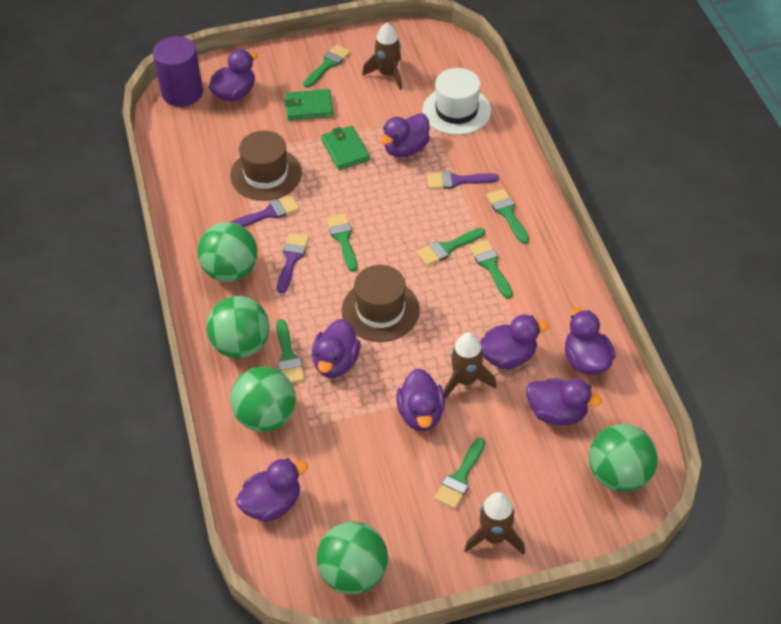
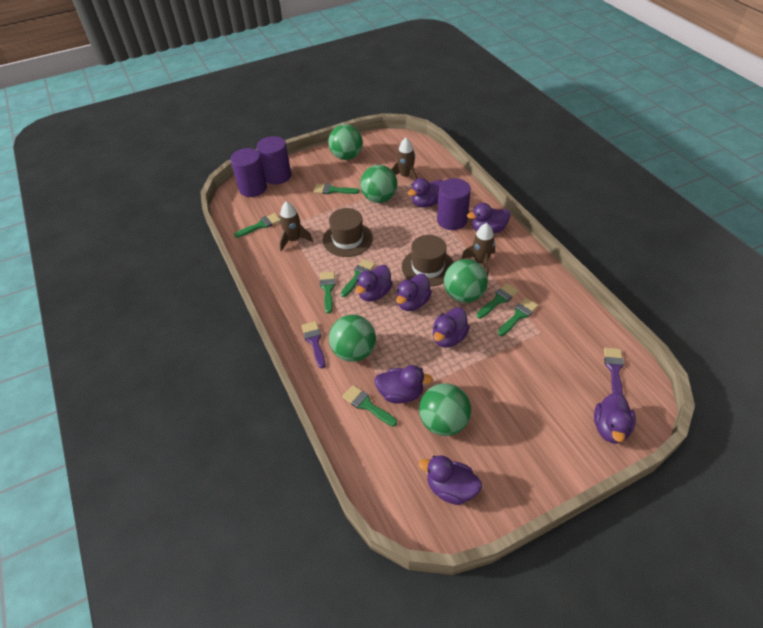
green wallet: [284,89,333,120] [321,126,370,170] = 2 -> none = 0
purple brush: [230,195,300,227] [277,233,309,293] [427,171,499,189] = 3 -> [301,321,326,369] [604,348,624,395] = 2
purple cylinder: [153,36,203,107] = 1 -> [230,148,267,197] [257,136,291,184] [437,178,471,230] = 3
white hat: [422,68,491,135] = 1 -> none = 0

